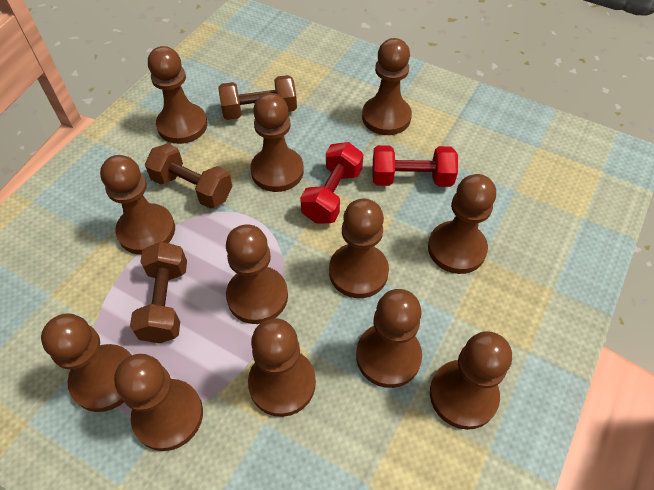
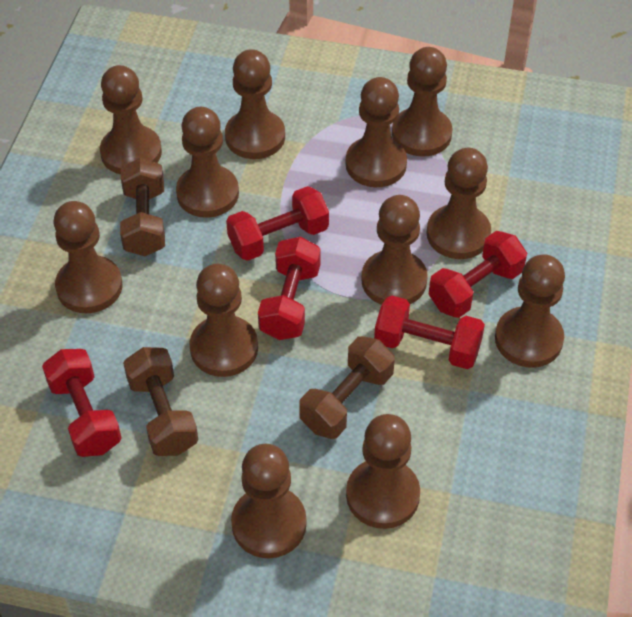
red dumbbell: [300,142,363,224] [372,145,458,187] = 2 -> [42,349,122,457] [226,186,329,261] [258,237,321,340] [374,296,485,369] [429,231,527,318] = 5

